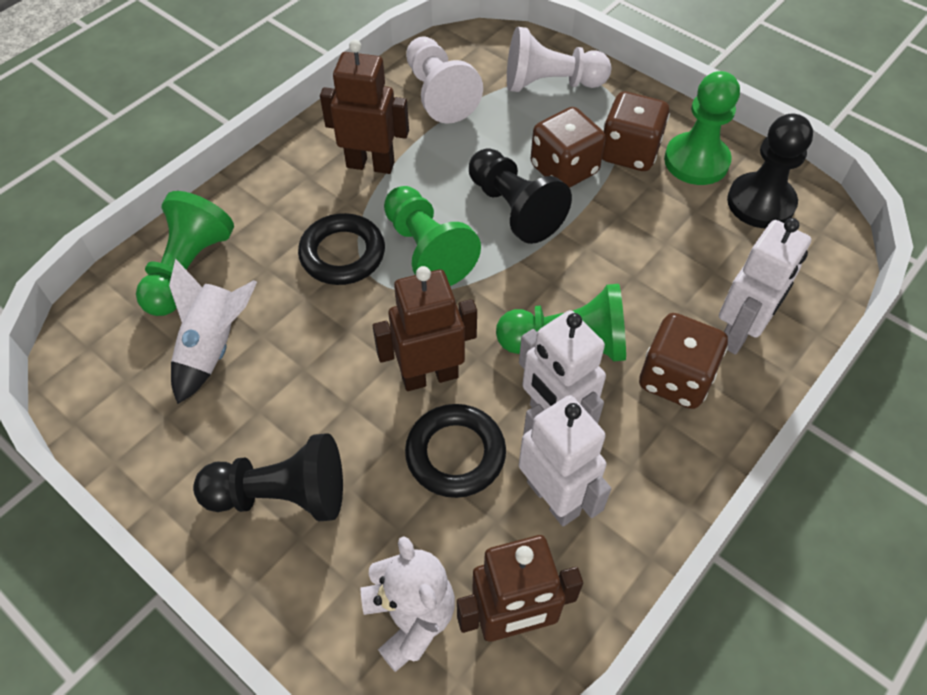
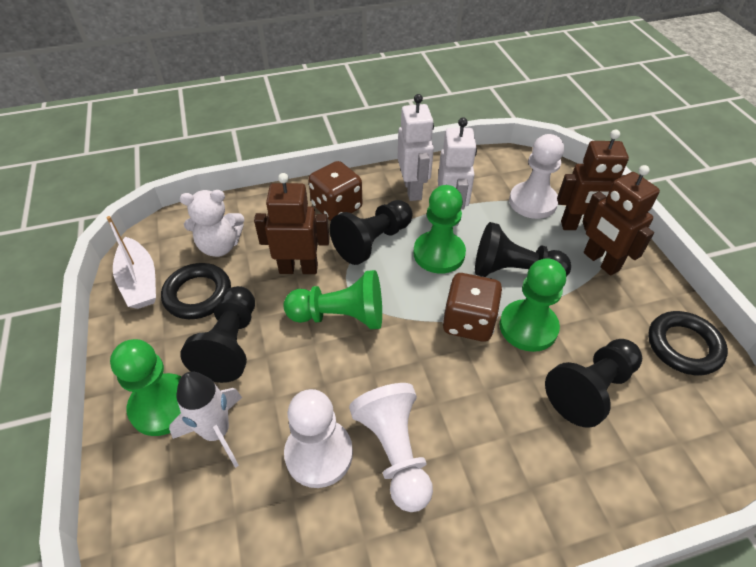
black pawn: [193,433,343,521] [469,148,572,244] [727,114,813,228] = 3 -> [180,286,255,383] [330,200,412,265] [475,222,571,277] [545,339,642,428] = 4
brown dice: [531,107,606,188] [602,92,670,171] [639,313,728,409] = 3 -> [308,161,362,221] [442,273,503,342] = 2
white boat: none = 0 -> [106,216,156,309] = 1
white pawn: [406,36,483,124] [507,27,611,92] = 2 -> [284,389,353,488] [349,383,433,512] [509,134,564,219] = 3
white robot: [519,310,606,424] [519,395,611,526] [719,218,811,354] = 3 -> [397,94,434,201] [438,118,477,226] = 2

